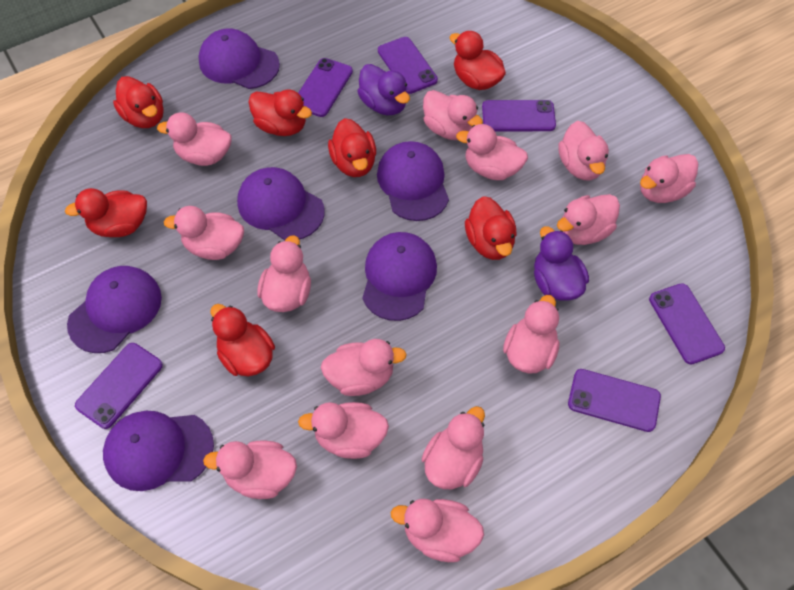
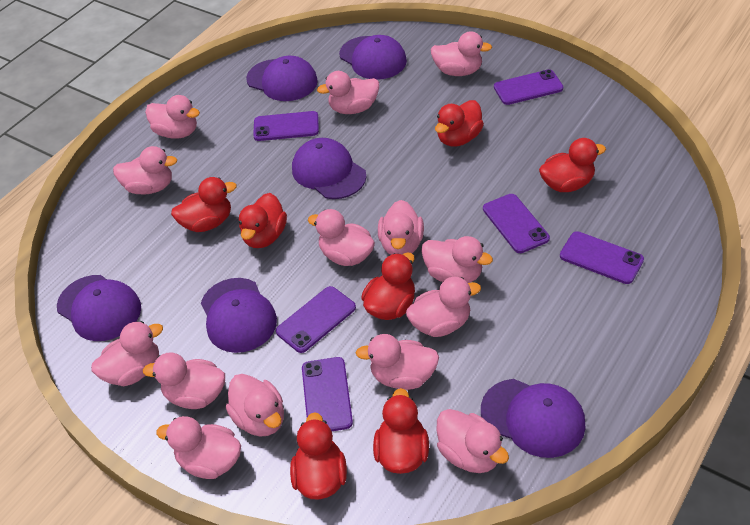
purple duck: [357,64,410,115] [534,226,589,301] = 2 -> none = 0

